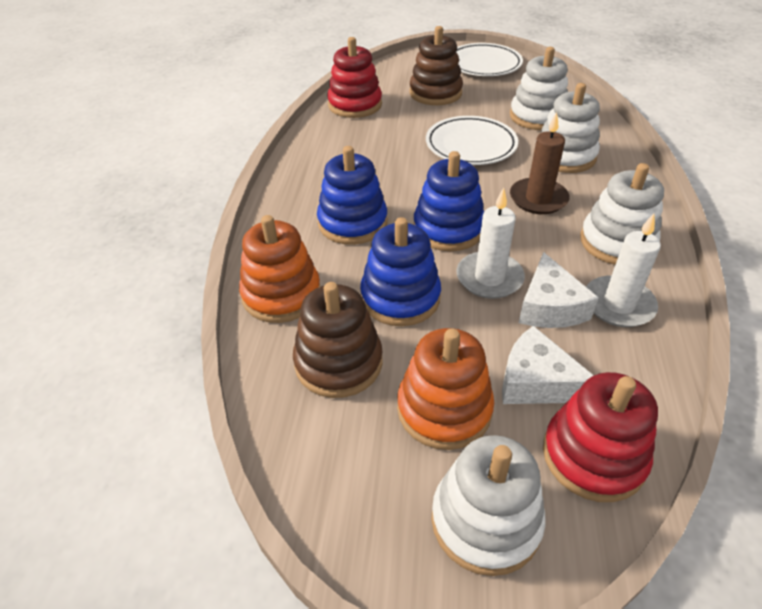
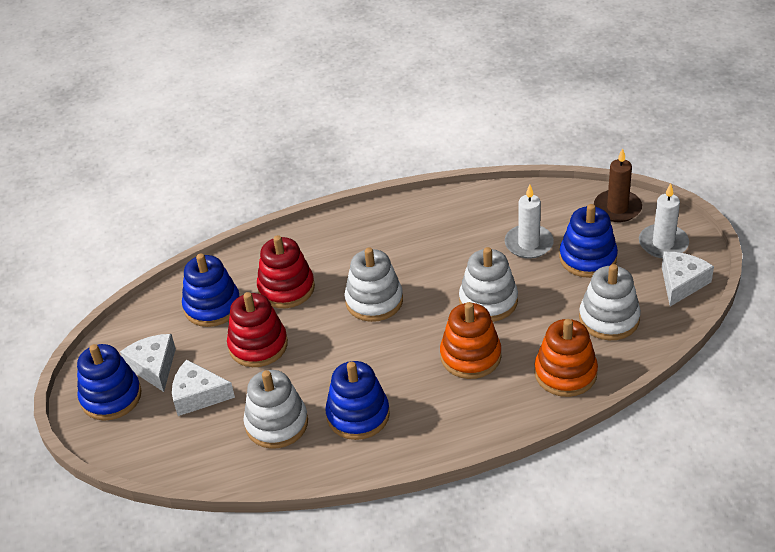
blue stacking toy: [317,146,387,245] [360,217,441,326] [413,151,484,251] = 3 -> [77,344,142,421] [182,254,240,327] [325,361,390,440] [559,204,618,278] = 4
brown stacking toy: [293,282,383,398] [409,26,463,105] = 2 -> none = 0
white cheese: [502,326,594,404] [519,252,599,328] = 2 -> [120,334,176,392] [172,359,235,416] [662,252,714,306] = 3
white plate: [426,116,518,165] [456,43,523,76] = 2 -> none = 0

